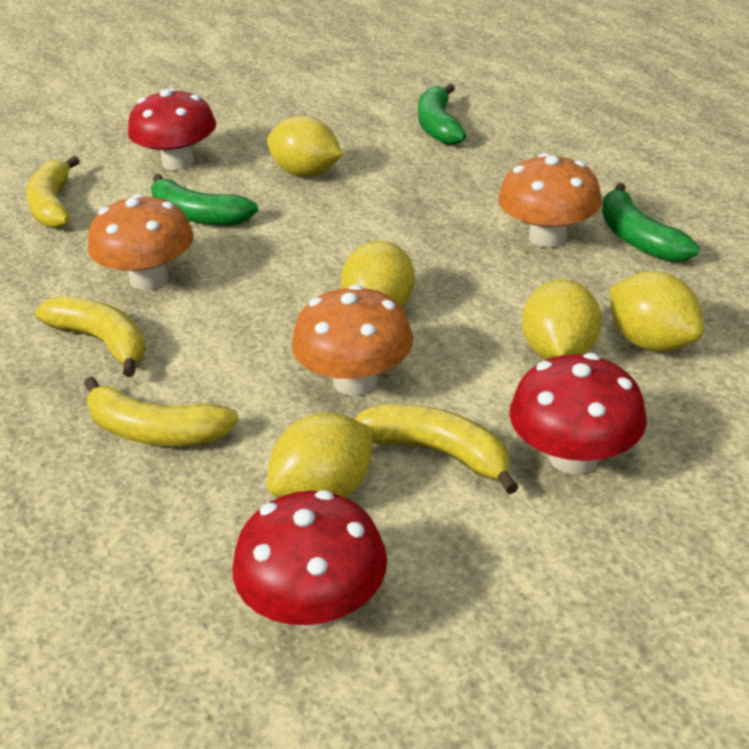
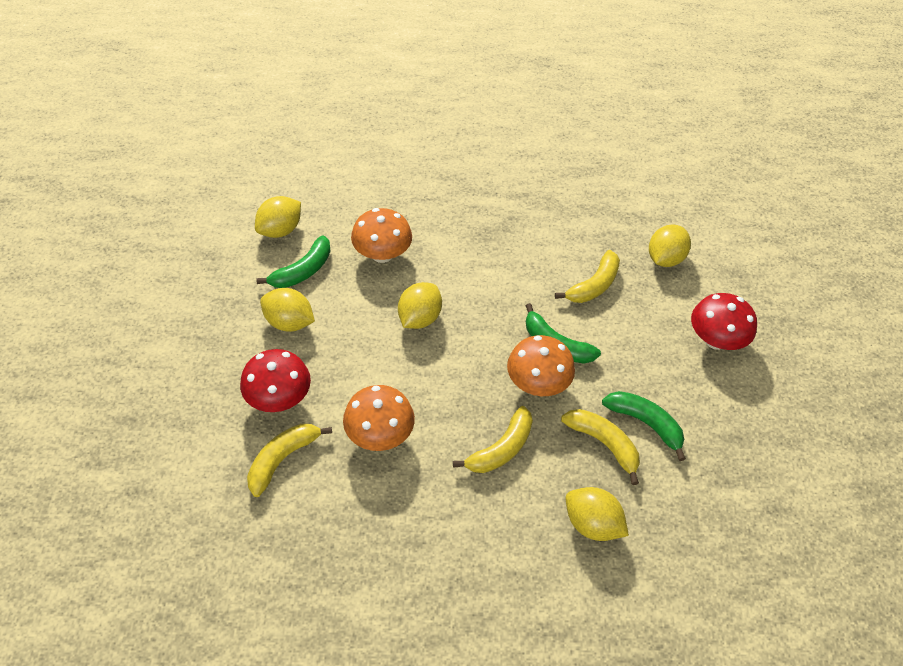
red mushroom: [128,88,216,170] [233,490,387,629] [509,353,647,475] = 3 -> [240,349,311,412] [691,293,757,350] = 2

